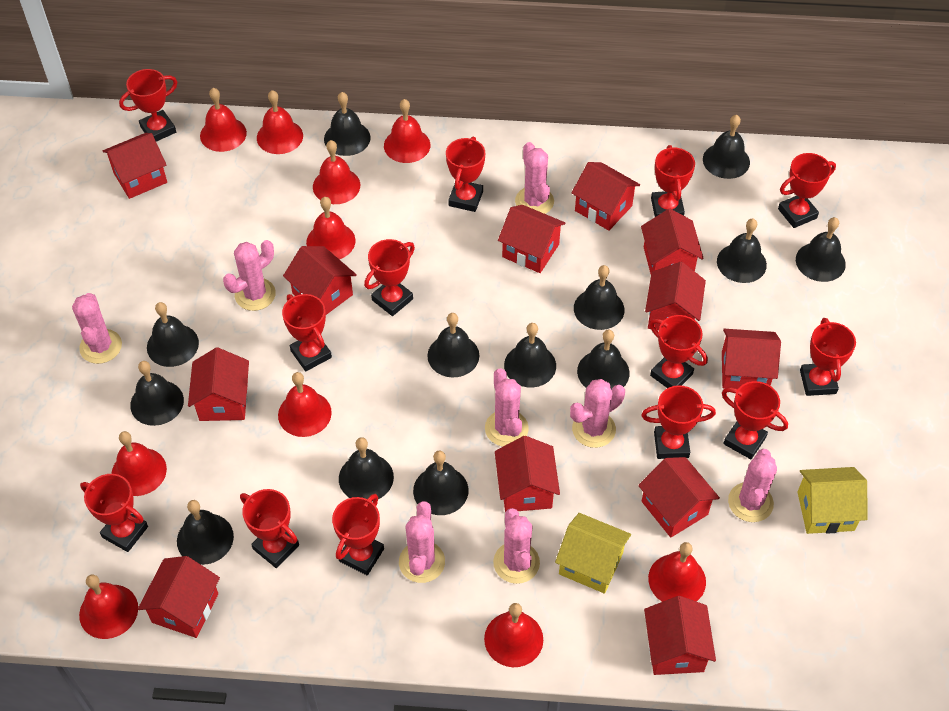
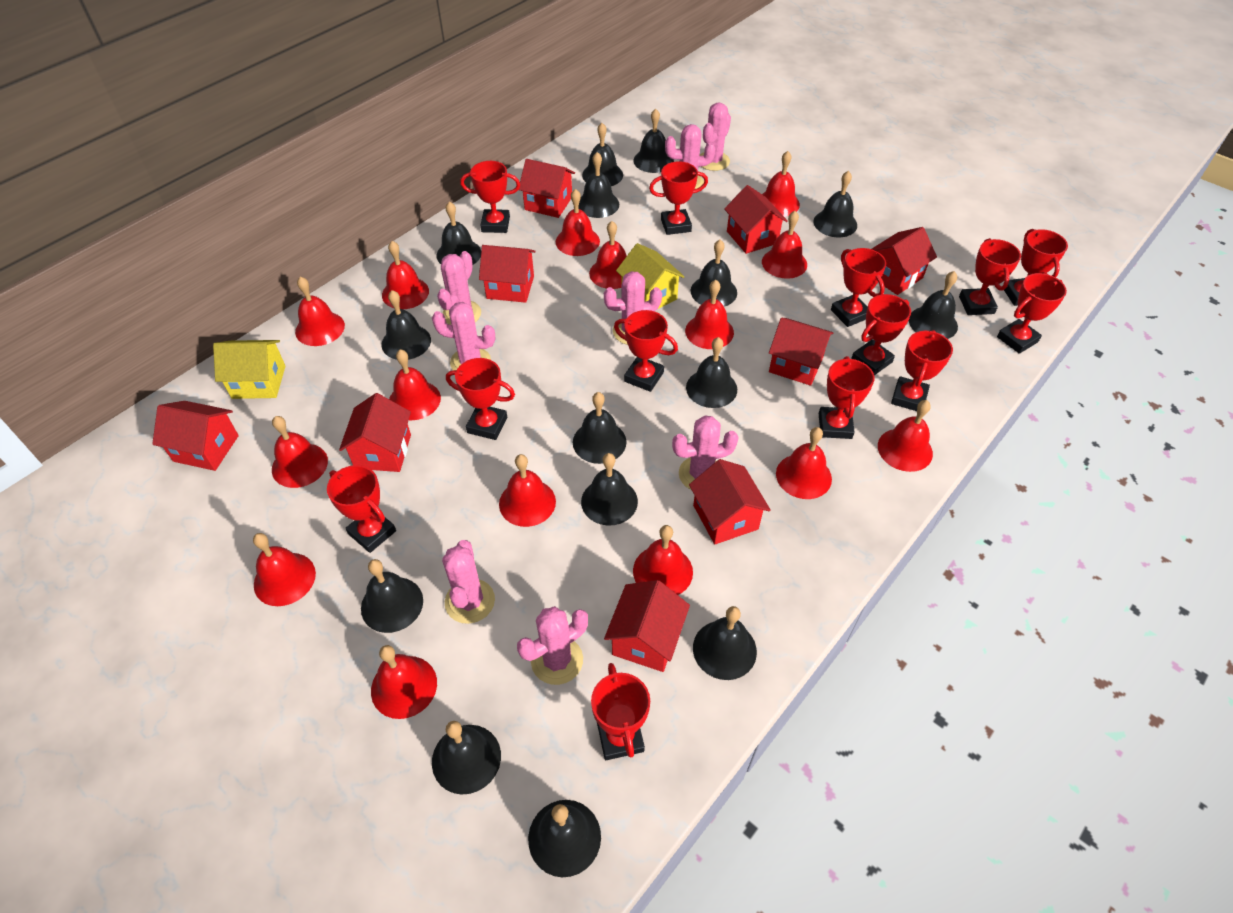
black bell: [130,361,184,426] [147,302,199,367] [177,500,234,565] [324,92,371,156] [339,437,394,499] [413,451,469,515] [427,313,479,377] [504,323,556,387] [574,265,624,330] [577,330,630,389] [703,115,750,179] [717,219,767,283] [796,217,846,282] = 13 -> [361,559,423,633] [381,290,431,360] [432,721,501,794] [437,201,481,265] [528,800,601,877] [573,392,627,464] [578,152,619,218] [581,453,638,526] [582,123,623,186] [633,109,674,173] [686,337,737,408] [691,239,737,307] [693,606,757,680] [814,171,857,237] [909,271,958,339] = 15
red bell: [79,574,138,639] [111,431,167,496] [200,88,247,152] [257,90,303,154] [278,372,332,437] [306,197,356,259] [313,140,360,204] [384,99,430,163] [484,603,543,667] [648,542,706,602] = 10 -> [253,533,316,606] [272,416,328,488] [295,277,345,346] [371,645,437,719] [382,241,429,309] [389,349,441,420] [499,454,556,527] [556,189,600,256] [589,221,627,289] [633,525,693,595] [685,280,734,349] [762,151,800,217] [762,211,807,279] [776,427,832,499] [878,400,933,472] = 15
red house: [103,133,167,199] [138,556,220,638] [188,347,249,421] [283,246,357,315] [495,436,560,512] [498,205,566,273] [571,162,640,231] [638,457,720,538] [641,209,704,274] [644,596,716,675] [645,262,706,330] [722,329,781,389] = 12 -> [152,401,239,471] [339,393,411,472] [479,245,536,303] [519,159,575,218] [604,580,690,672] [689,459,771,544] [724,185,788,254] [769,318,833,386] [872,227,937,295] = 9

